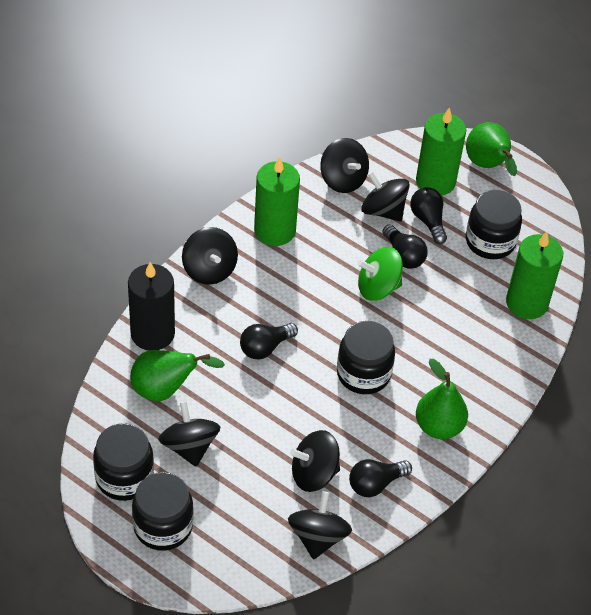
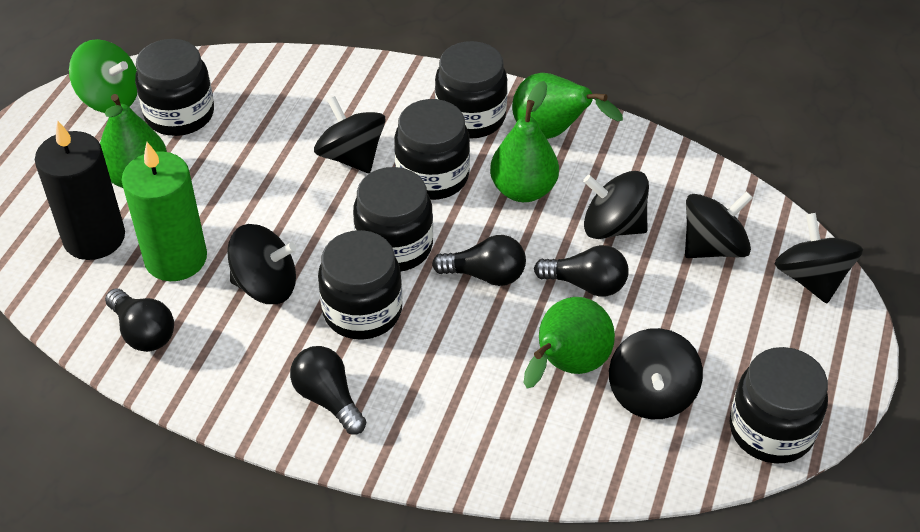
black jar: [93,423,154,501] [132,472,193,551] [337,321,395,394] [466,190,522,259] = 4 -> [135,39,214,136] [318,230,403,340] [353,167,433,271] [394,99,470,200] [435,41,508,139] [729,347,828,463] = 6
green candle: [254,157,300,246] [416,108,466,196] [506,232,563,319] = 3 -> [121,142,207,281] = 1
green pear: [130,350,225,401] [416,359,468,439] [466,122,517,176] = 3 -> [100,94,167,188] [490,81,559,202] [512,73,623,139] [524,297,615,388] = 4

